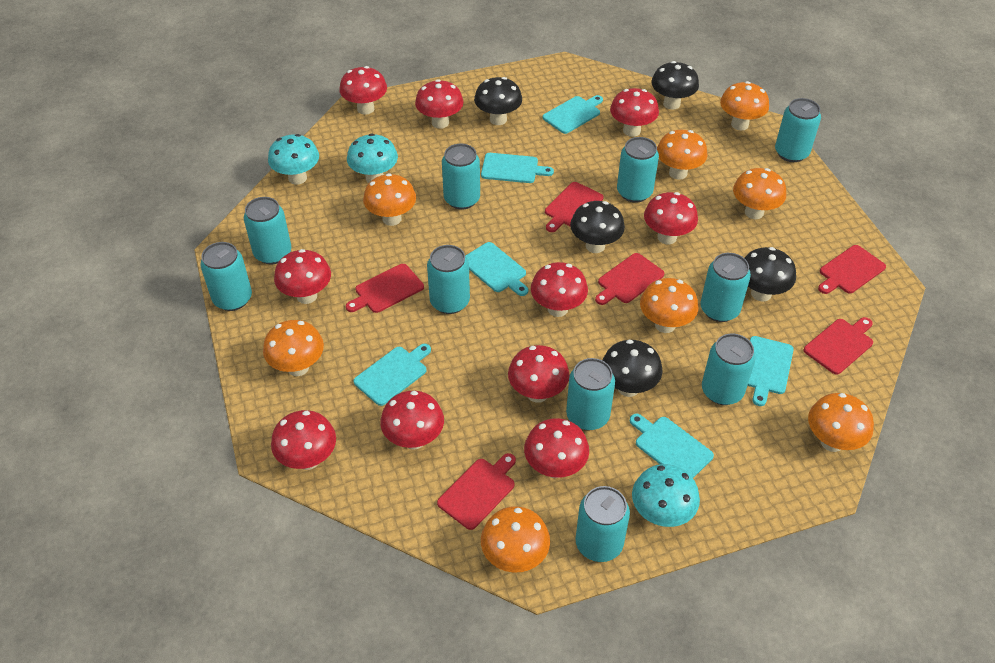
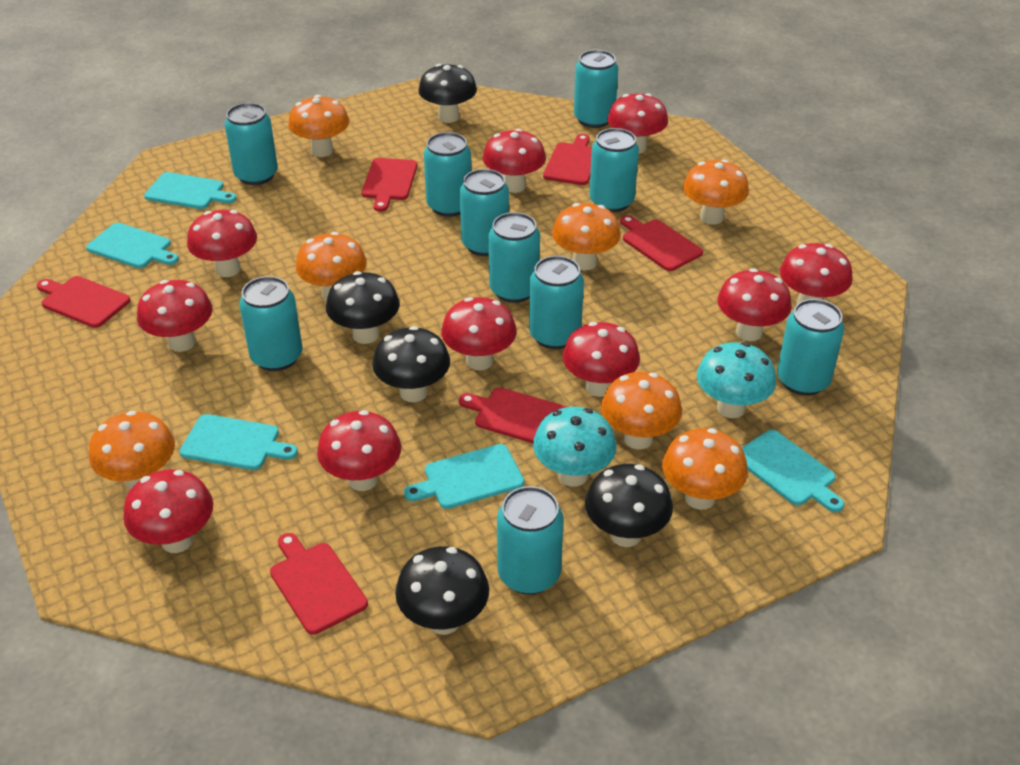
orange mushroom: [263,320,324,376] [363,173,416,226] [481,506,550,573] [640,278,698,333] [657,130,708,180] [720,81,769,130] [733,168,786,219] [808,393,874,452] = 8 -> [89,411,175,490] [288,95,349,157] [296,232,367,301] [552,203,621,270] [601,372,682,450] [662,428,748,510] [683,159,749,225] = 7
turquoise cutting board: [353,344,431,406] [465,242,528,296] [481,153,554,183] [543,95,603,134] [630,413,714,478] [748,336,794,406] = 6 -> [86,223,179,268] [144,172,237,209] [180,414,298,470] [404,444,524,509] [742,430,844,512] = 5
turquoise mushroom: [268,134,319,185] [347,133,398,183] [632,464,700,527] = 3 -> [533,407,617,487] [697,342,776,418] = 2

